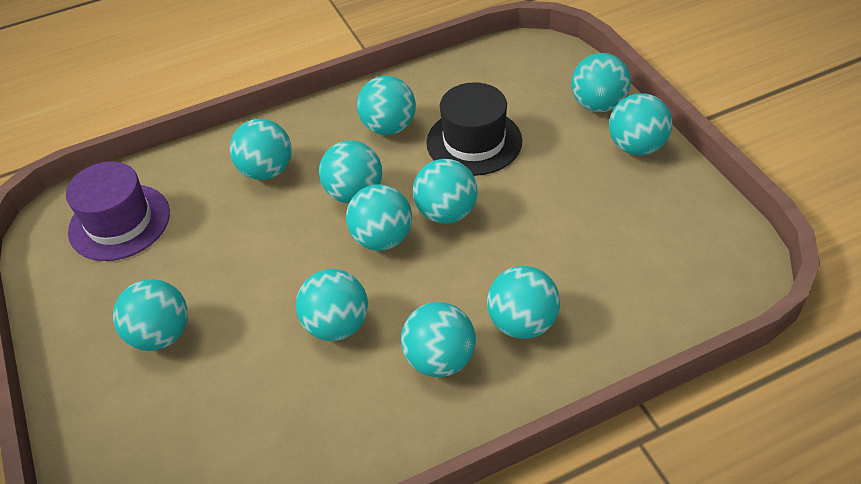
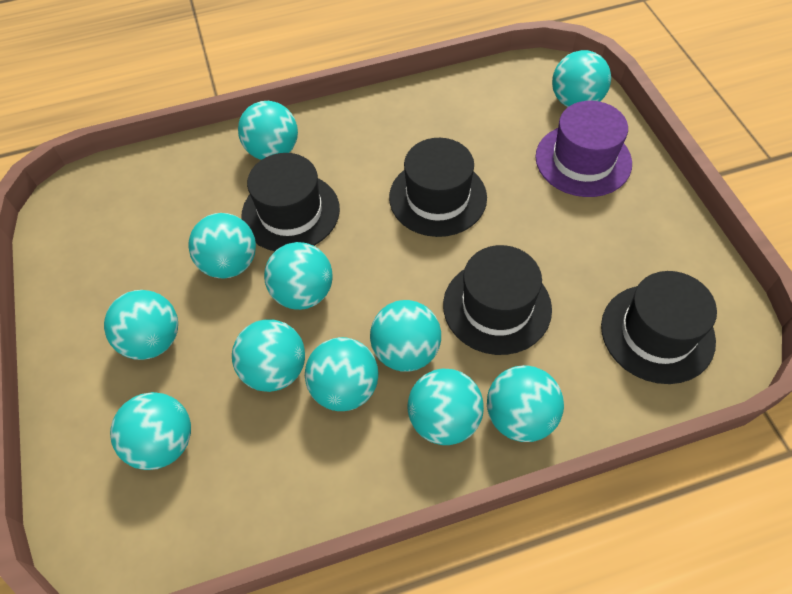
black hat: [426,82,522,176] = 1 -> [241,153,340,251] [389,138,487,237] [443,245,552,355] [601,271,717,384] = 4

